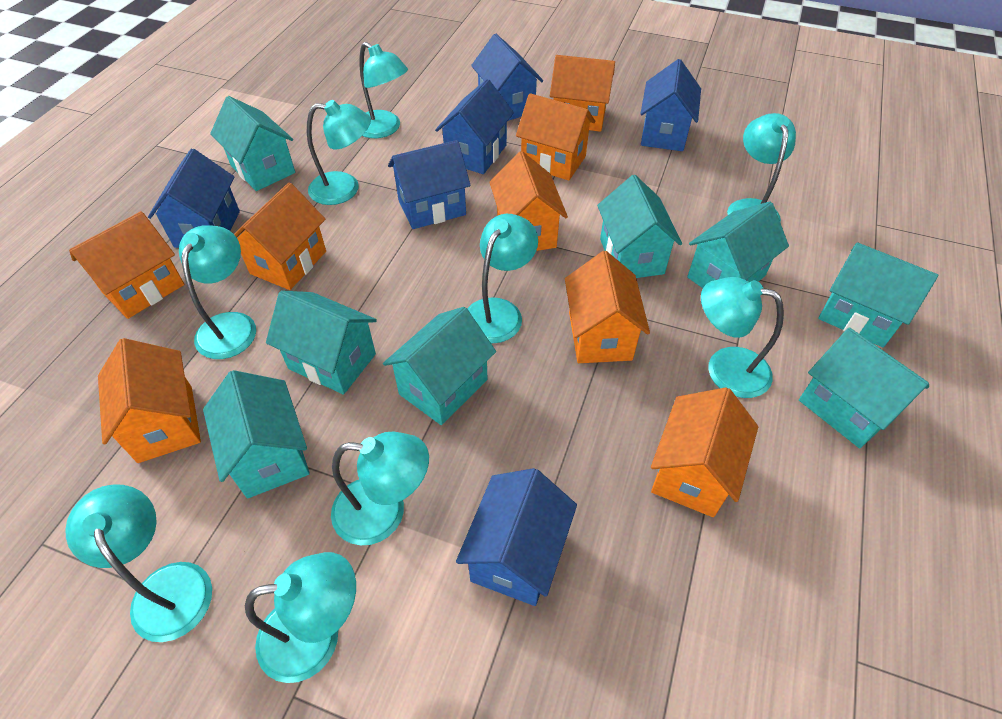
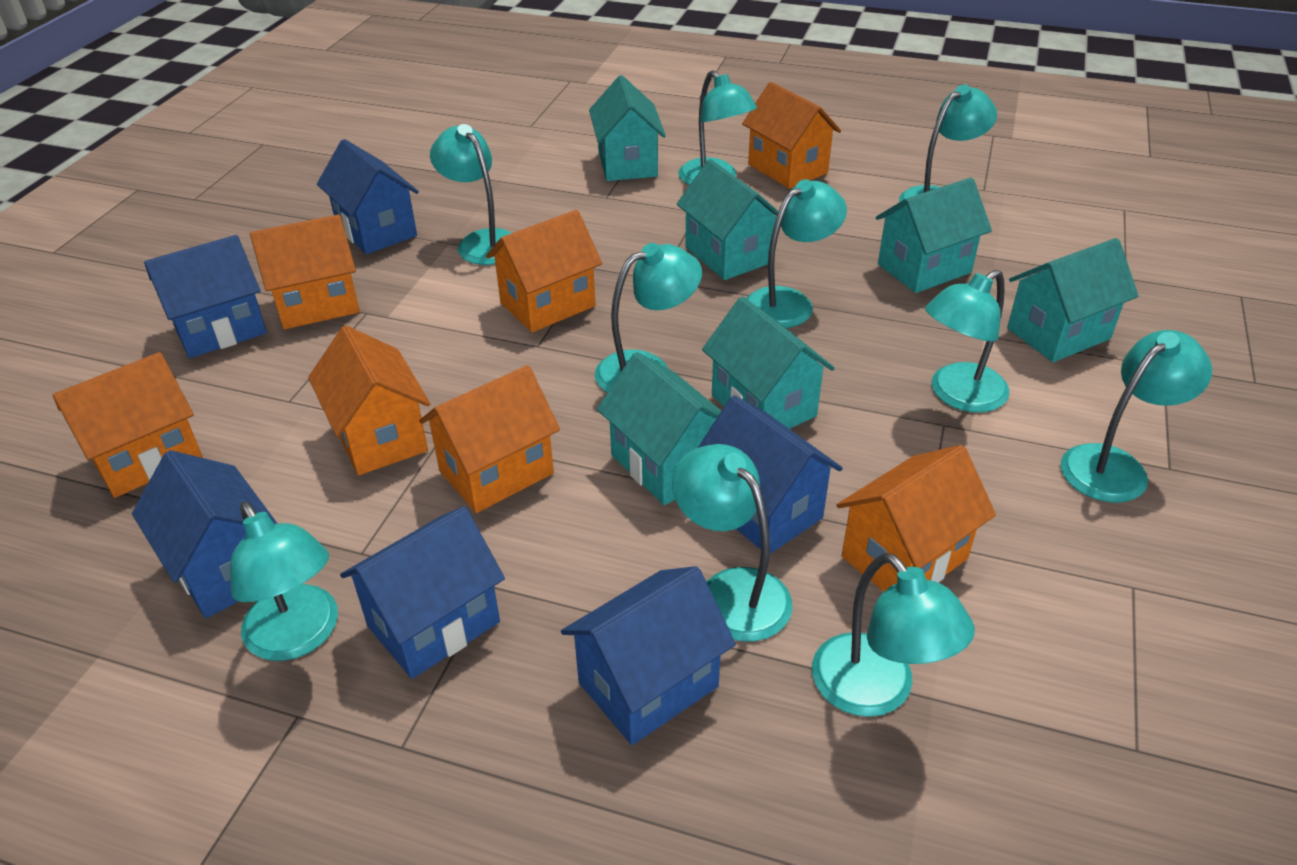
orange house: [69,211,184,319] [98,338,201,463] [234,182,326,290] [489,151,568,251] [516,93,595,181] [550,55,615,132] [565,251,650,363] [651,387,758,517] = 8 -> [53,352,203,498] [250,214,360,329] [308,325,430,475] [419,365,560,513] [486,210,602,332] [742,82,841,189] [836,445,996,592] = 7
turquoise house: [203,370,310,499] [210,96,295,191] [266,290,377,394] [383,307,496,425] [597,175,682,278] [687,202,789,288] [799,327,929,448] [818,243,938,347] = 8 -> [589,75,666,181] [597,352,721,505] [677,159,779,280] [702,297,835,429] [876,178,992,293] [1007,238,1138,362] = 6
turquoise lamp: [65,484,212,642] [179,225,256,359] [245,552,356,683] [307,100,371,205] [331,432,429,545] [359,42,408,138] [467,214,538,343] [701,277,784,398] [727,113,796,222] = 9 -> [230,501,338,661] [430,124,511,265] [595,243,702,393] [672,444,793,641] [678,70,757,185] [746,179,847,328] [812,553,975,717] [899,84,997,202] [925,270,1009,412] [1061,330,1212,502] = 10

